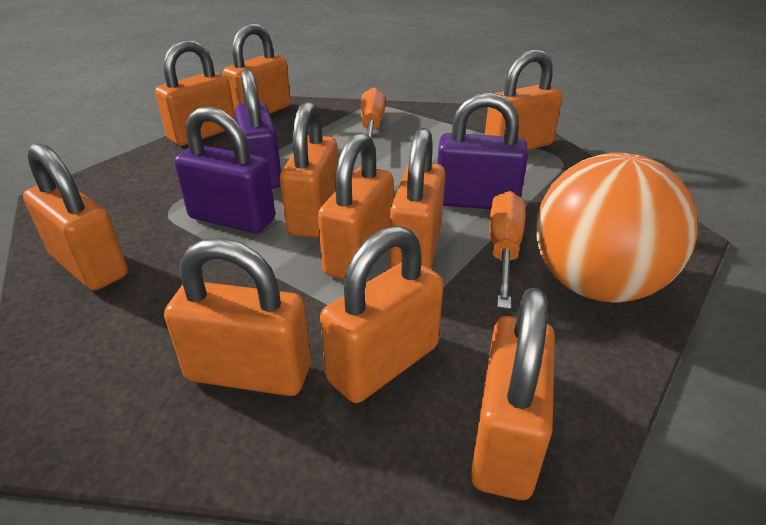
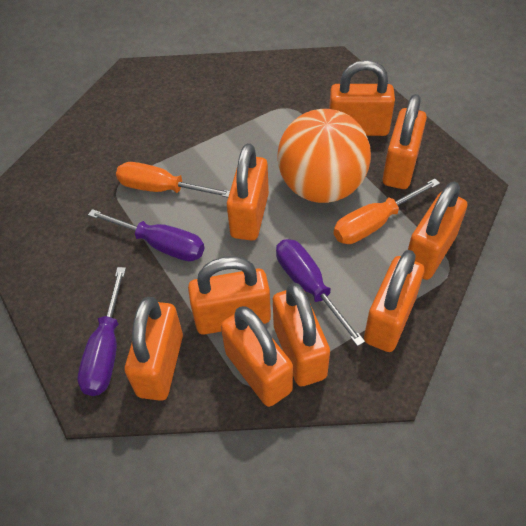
orange padlock: [23,143,128,291] [155,40,236,146] [164,238,311,396] [223,24,291,118] [280,102,338,238] [318,132,393,280] [320,226,444,403] [390,128,445,269] [471,288,555,500] [485,49,563,150] = 10 -> [125,297,183,401] [188,256,271,335] [221,306,293,407] [227,143,269,241] [273,283,330,386] [329,60,395,136] [364,250,424,352] [383,94,427,189] [408,181,467,280] = 9
purple padlock: [174,106,275,233] [235,69,281,189] [437,92,528,209] = 3 -> none = 0
purple screwdriver: none = 0 -> [78,267,126,396] [88,209,205,261] [276,239,365,346] = 3

